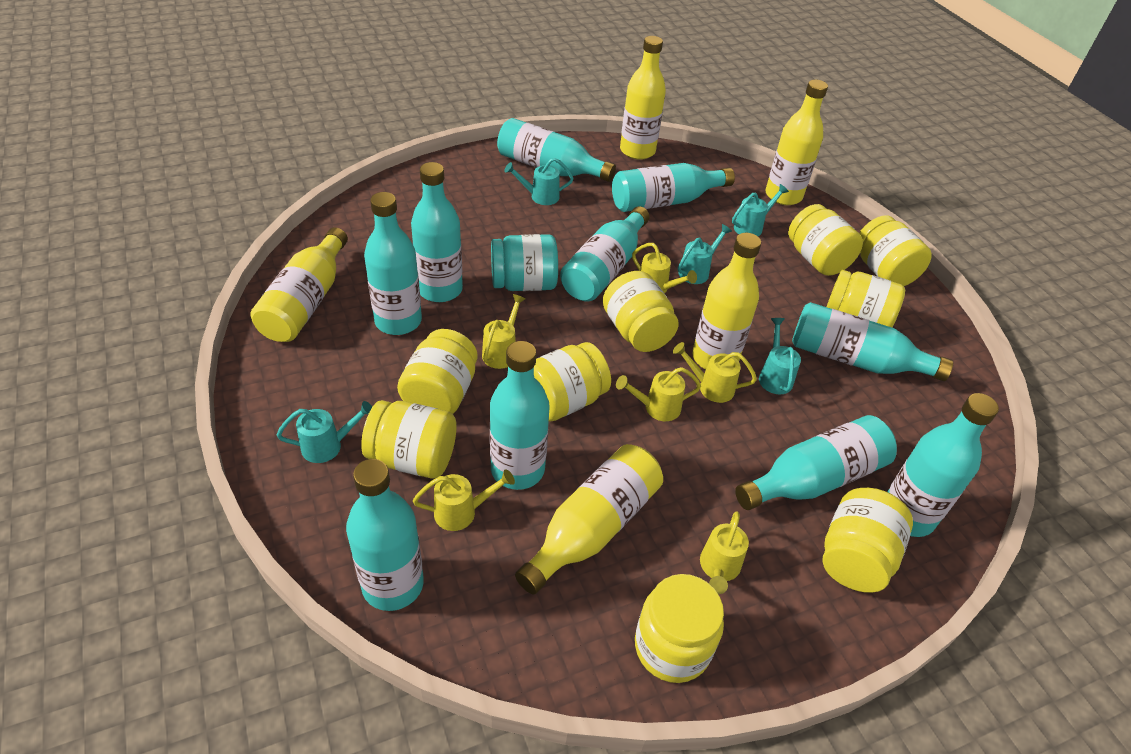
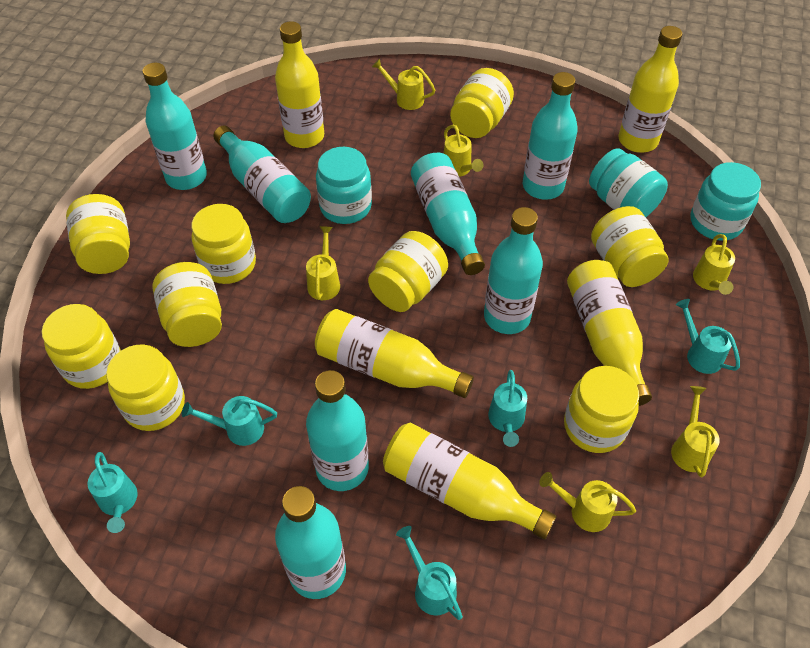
turquoise bottle: [346,459,424,611] [364,192,422,335] [411,162,463,302] [490,341,550,490] [497,118,616,182] [560,206,650,301] [612,163,735,212] [735,415,897,510] [792,302,953,381] [887,393,999,537] = 10 -> [142,63,207,190] [213,125,311,223] [275,486,346,599] [306,370,369,491] [411,153,485,275] [484,207,543,334] [523,72,578,200] = 7
turquoise jar: [491,234,558,291] = 1 -> [316,147,372,224] [589,148,668,217] [690,162,761,241] = 3

